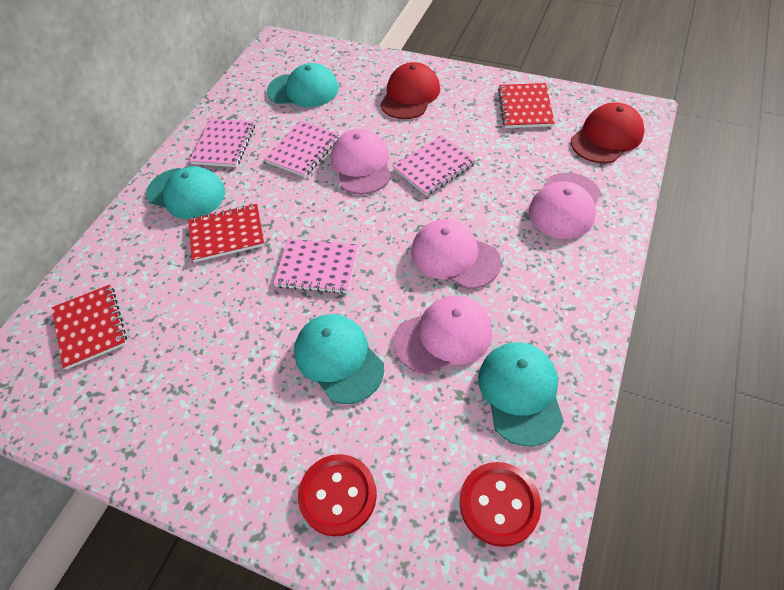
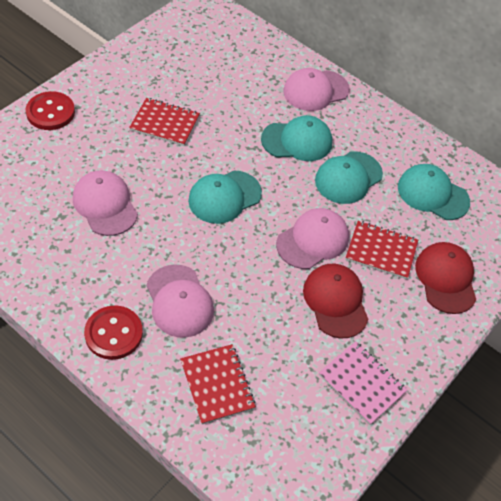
pink notebook: [189,119,255,167] [264,120,340,177] [273,239,358,294] [393,135,476,196] = 4 -> [319,341,407,425] = 1

